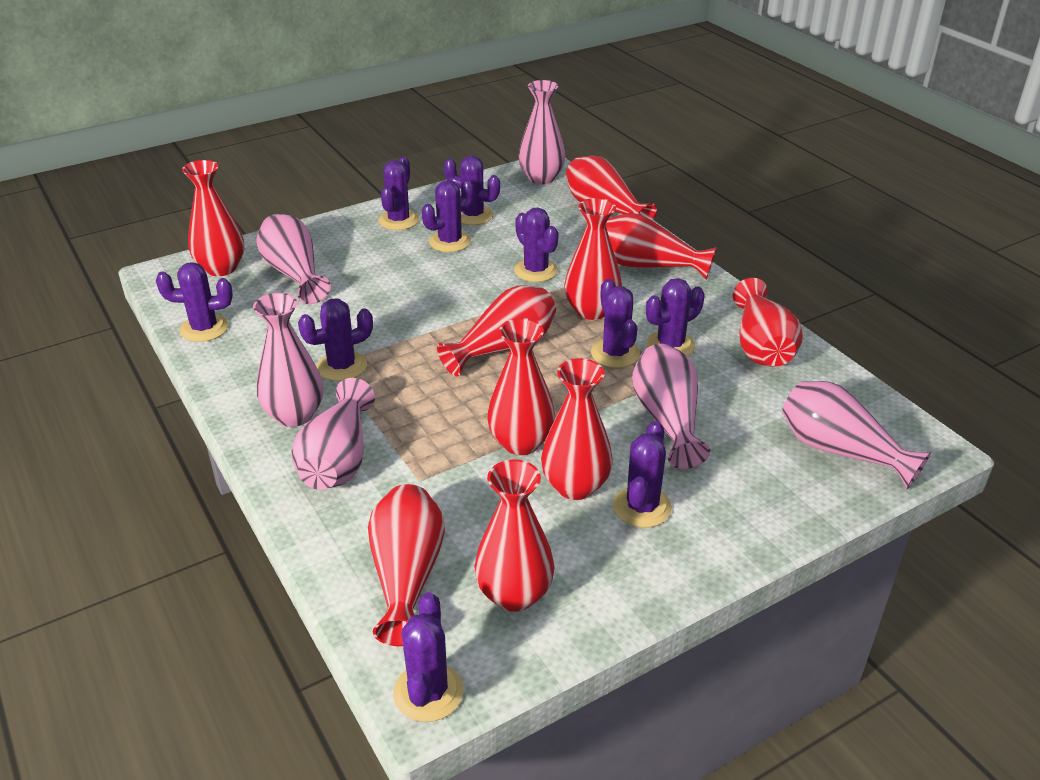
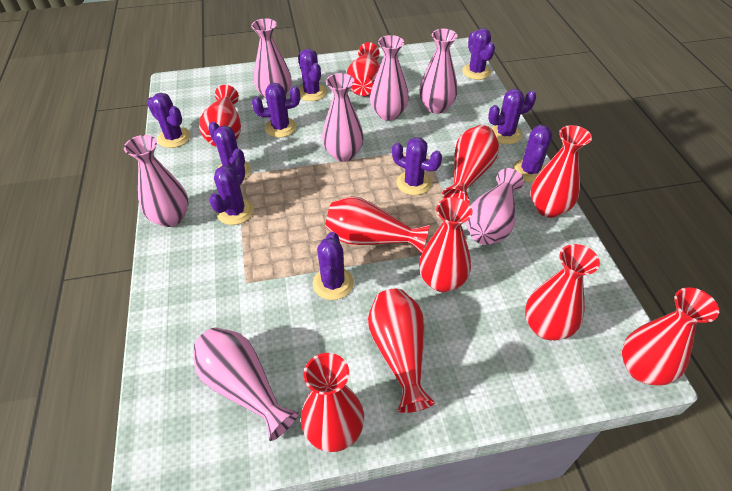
pink vase: [253,293,323,427] [256,214,331,304] [291,378,375,490] [518,80,566,184] [632,344,710,469] [782,381,931,489] = 6 -> [124,135,189,227] [193,327,299,441] [251,18,291,99] [322,73,364,162] [370,35,409,121] [419,29,458,114] [466,168,524,245] = 7

